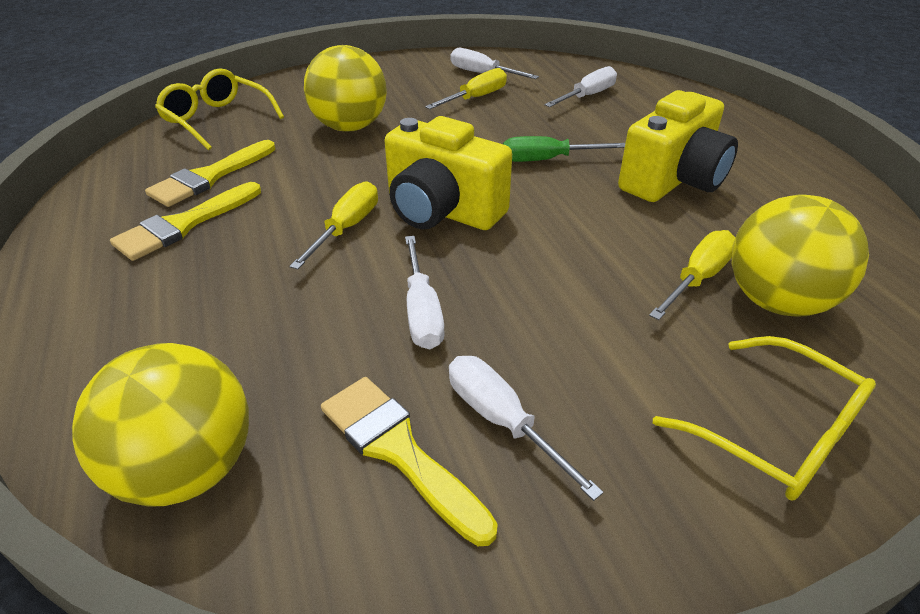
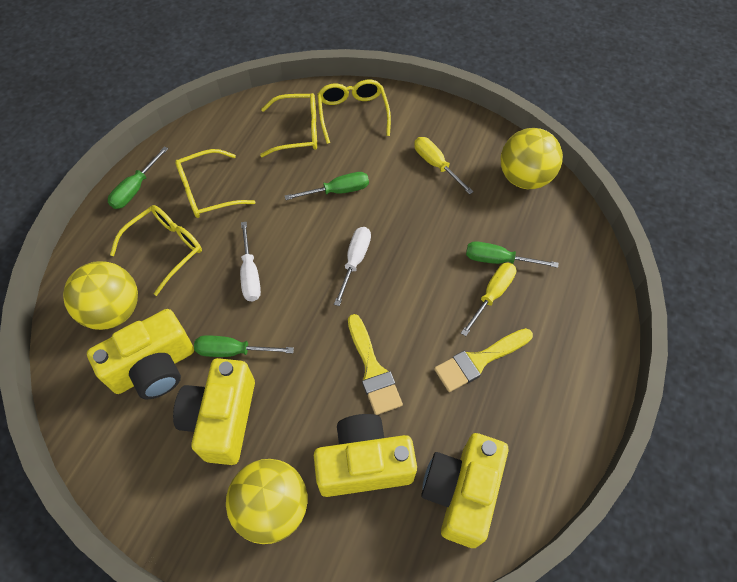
green screwdriver: [503,136,625,162] = 1 -> [108,146,168,209] [194,335,294,357] [285,172,369,200] [466,241,558,268] = 4
white screwdriver: [405,236,445,349] [449,356,604,501] [450,48,539,79] [545,66,617,107] = 4 -> [240,222,261,301] [334,227,371,306] = 2
yellow brush: [110,182,261,261] [145,140,275,207] [321,377,498,546] = 3 -> [348,314,403,415] [434,328,533,392] = 2
yellow camera: [384,116,512,230] [618,90,738,202] = 2 -> [87,309,194,399] [173,358,255,465] [314,414,417,497] [421,433,509,548] = 4
yellow glasses: [155,68,284,150] [653,336,876,501] = 2 -> [110,205,202,296] [175,149,255,218] [260,93,317,157] [317,80,391,144] = 4
yellow screwdriver: [289,181,378,270] [425,68,507,109] [649,230,735,320] = 3 -> [414,137,474,195] [461,263,516,336] = 2

